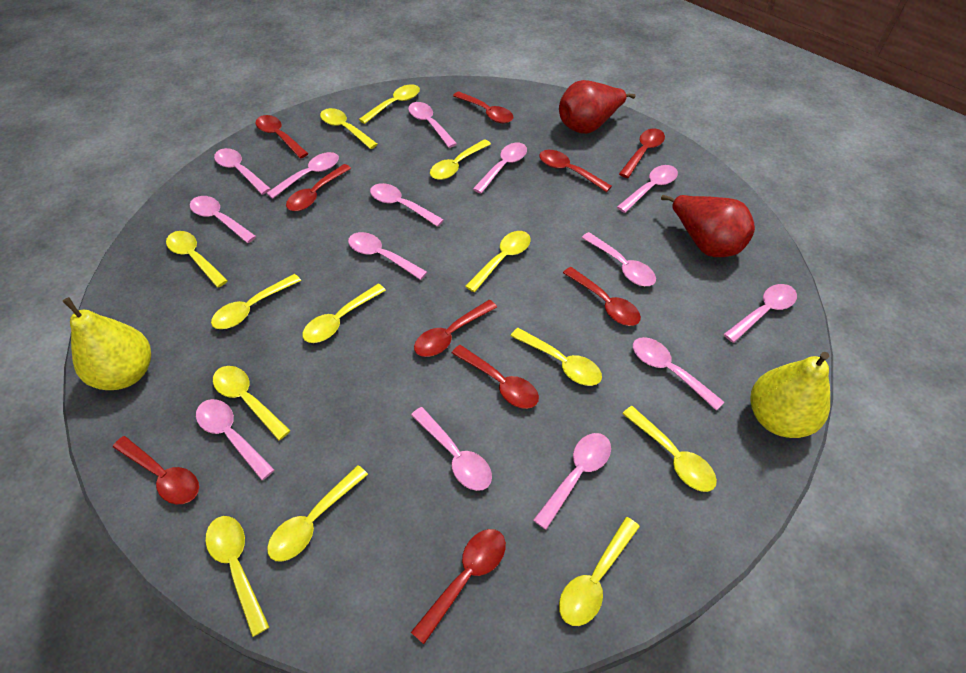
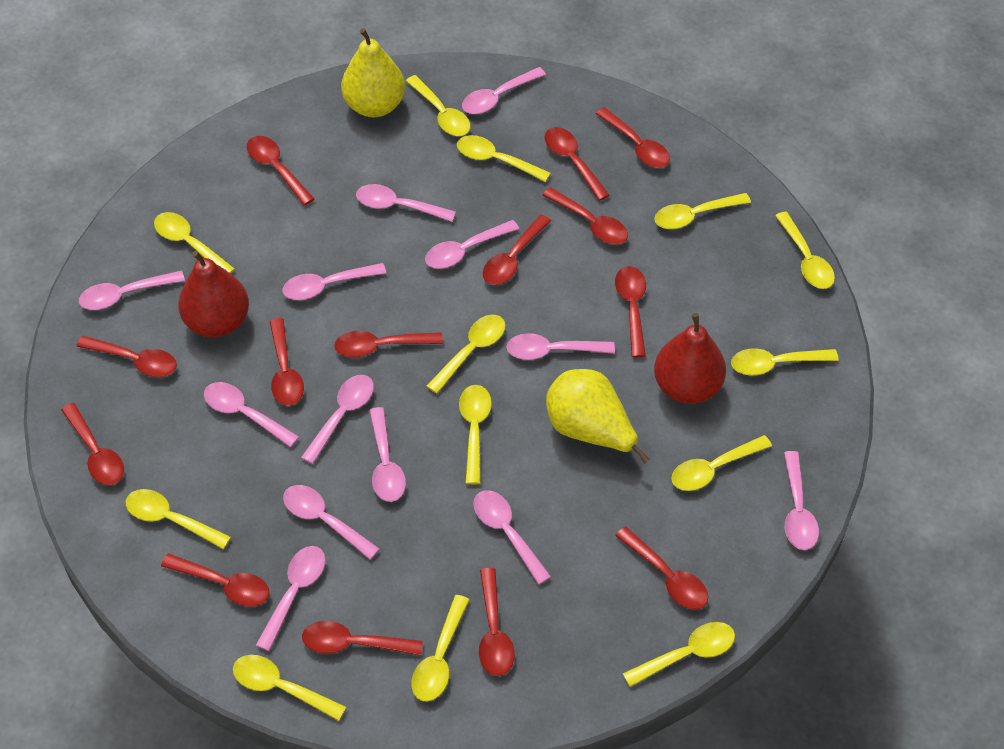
pink spoon: [190,196,256,243] [196,399,274,480] [214,148,271,195] [267,152,339,199] [348,232,427,280] [370,183,444,227] [408,102,457,148] [411,407,492,491] [473,143,527,194] [533,433,611,530] [581,232,656,286] [617,165,678,213] [633,337,724,411] [724,284,797,343] = 14 -> [79,271,185,310] [204,382,299,447] [256,546,325,651] [282,263,387,300] [283,485,379,560] [301,375,374,464] [356,184,456,222] [369,407,406,502] [425,220,519,269] [462,67,546,114] [474,490,551,585] [506,333,615,360] [784,451,819,550] = 13
red spoon: [113,436,199,504] [255,115,309,159] [286,164,351,211] [411,529,506,644] [414,300,497,357] [452,345,539,409] [453,92,514,123] [539,150,612,192] [563,267,641,326] [619,128,665,178] = 10 -> [61,403,124,485] [76,335,177,377] [161,553,270,607] [247,136,314,205] [269,318,304,406] [302,621,423,656] [334,331,443,357] [479,568,515,676] [483,215,551,285] [543,187,628,245] [544,127,609,201] [596,107,670,168] [615,266,646,357] [615,526,708,610] = 14

